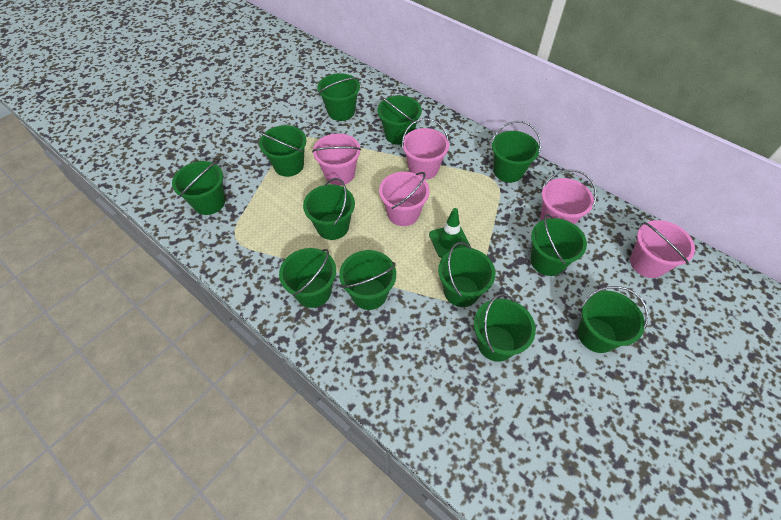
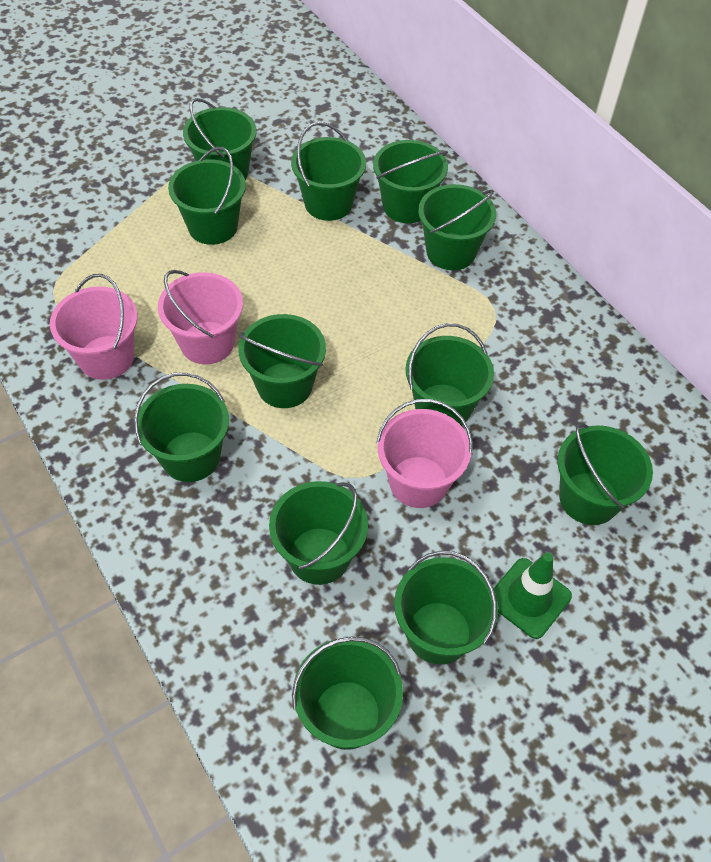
pink bucket: [312,133,361,185] [379,172,430,226] [402,118,449,180] [540,170,597,224] [630,220,695,278] = 5 -> [50,274,138,380] [158,270,243,364] [376,399,473,508] = 3

